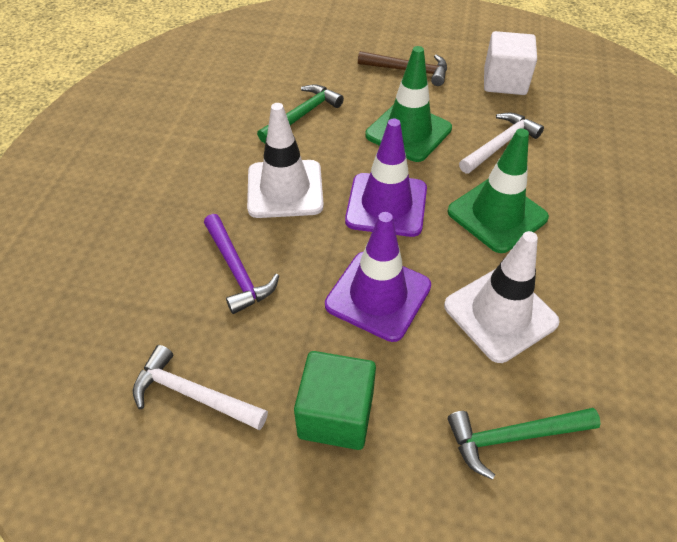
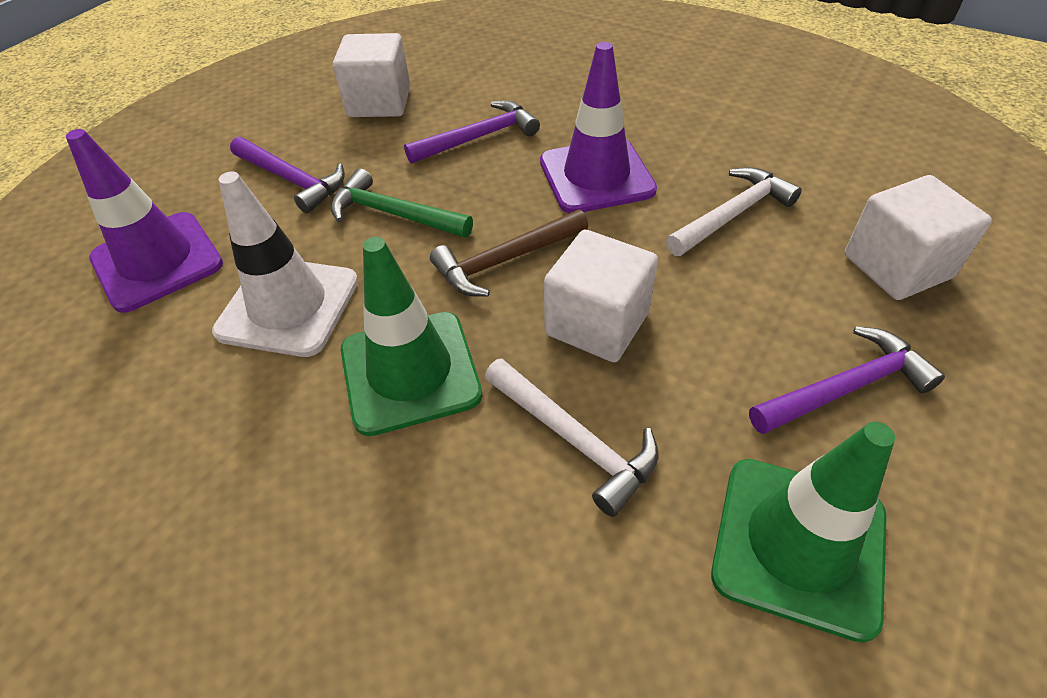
green cube: [294,351,376,450] = 1 -> none = 0
green hammer: [257,84,344,143] [448,408,601,480] = 2 -> [330,169,473,238] = 1
purple hammer: [204,214,279,314] = 1 -> [230,137,345,213] [404,100,540,164] [749,327,945,434] = 3
white cube: [484,31,537,95] = 1 -> [333,33,410,117] [544,230,658,362] [845,175,992,300] = 3
white traffic cone: [247,103,324,218] [444,231,560,363] = 2 -> [212,172,358,357] = 1

